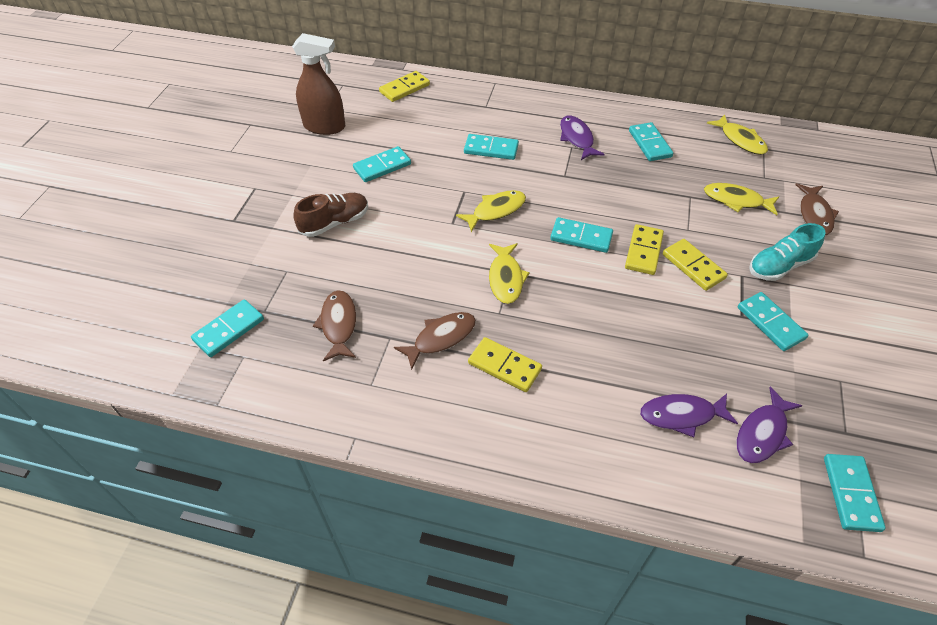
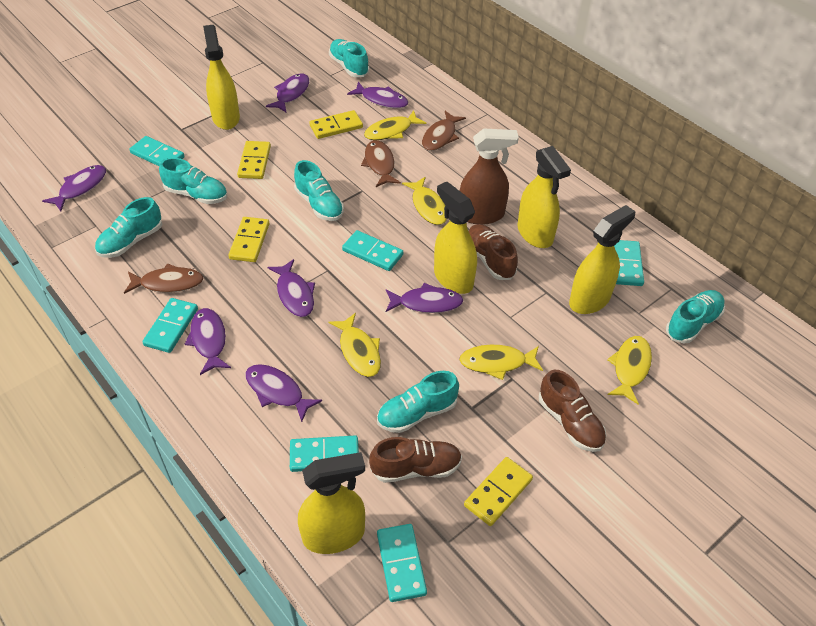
brown shoe: [293,193,368,237] = 1 -> [369,437,462,483] [469,224,518,280] [539,370,606,452] = 3
purple fish: [560,116,605,160] [640,394,738,437] [737,387,802,463] = 3 -> [42,165,106,211] [185,308,231,375] [245,364,322,422] [266,73,309,112] [268,259,315,317] [347,82,408,108] [386,283,463,313] = 7
turquoise domino: [191,299,264,357] [353,146,411,182] [464,134,519,160] [550,217,613,253] [629,122,673,161] [738,292,808,351] [824,454,886,532] = 7 -> [129,136,185,166] [143,298,198,353] [290,435,359,472] [342,230,403,271] [377,524,427,602] [614,240,644,286] = 6
turquoise shoe: [749,223,826,281] = 1 -> [95,197,162,258] [159,158,227,204] [294,160,344,221] [329,39,369,77] [377,371,459,433] [666,290,725,343] = 6
yellow fish: [456,190,526,232] [489,243,530,304] [704,183,779,215] [707,114,768,155] = 4 -> [328,313,381,377] [364,110,426,140] [402,177,447,225] [459,345,543,380] [607,336,652,404] = 5
yellow spray bottle: none = 0 -> [203,25,240,130] [298,452,365,554] [434,181,477,294] [518,146,571,248] [569,205,635,314] = 5

